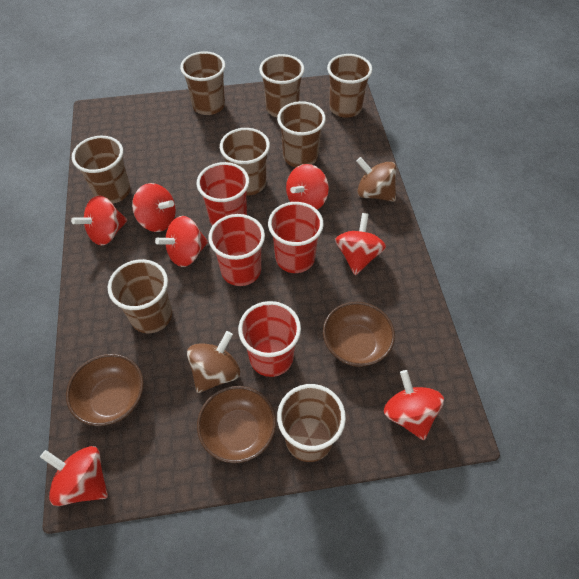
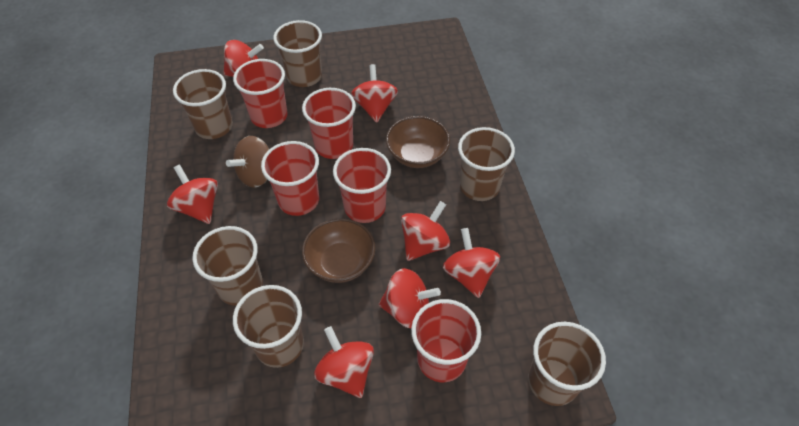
brown bowl: [66,354,144,426] [197,386,276,463] [323,302,395,367] = 3 -> [302,218,375,283] [386,116,450,168] = 2
brown cup: [72,136,130,204] [108,259,172,333] [180,51,225,115] [220,128,270,196] [259,54,304,117] [277,101,326,167] [277,384,346,462] [327,54,372,118] = 8 -> [173,69,233,139] [192,226,263,306] [233,285,304,368] [273,20,322,87] [458,127,515,201] [528,322,606,406] = 6
brown spinning top: [187,331,240,393] [357,157,396,202] = 2 -> [226,136,269,188] = 1
red cup: [197,162,249,226] [208,214,265,286] [238,301,301,377] [268,202,324,273] = 4 -> [233,59,288,128] [261,141,319,216] [302,88,356,159] [333,148,391,223] [411,299,481,382] = 5

